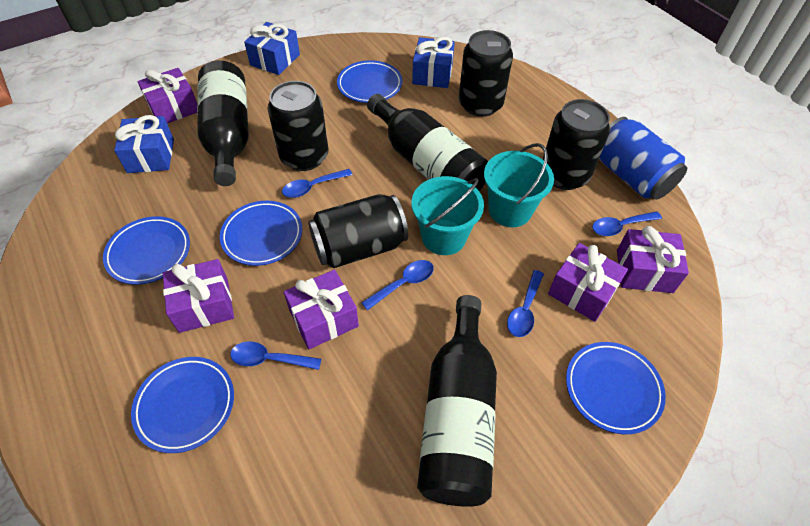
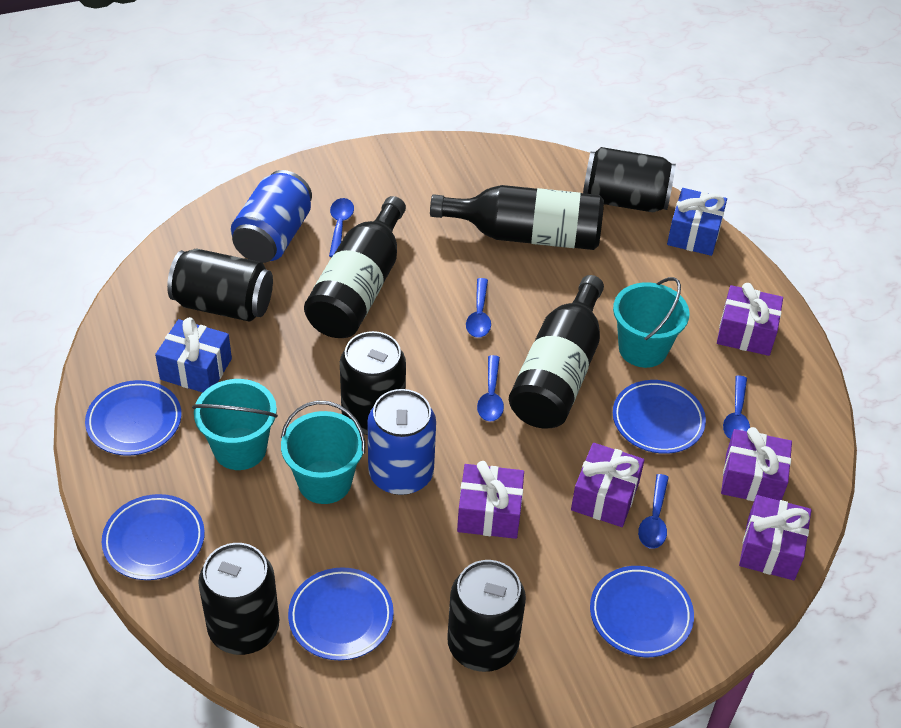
black can: [267,81,328,171] [308,194,408,268] [459,30,513,117] [543,99,610,190] = 4 -> [167,248,273,322] [198,543,279,655] [340,331,406,435] [447,560,526,672] [583,147,676,212] = 5
blue can: [600,117,687,200] = 1 -> [231,170,312,263] [367,389,436,495] = 2
blue gift: [114,115,174,173] [244,22,300,75] [412,36,455,88] = 3 -> [155,317,232,392] [667,188,727,256] = 2
turquoise bucket: [411,176,484,255] [484,143,554,227] = 2 -> [192,379,278,470] [281,401,365,504] [613,277,689,368] = 3

